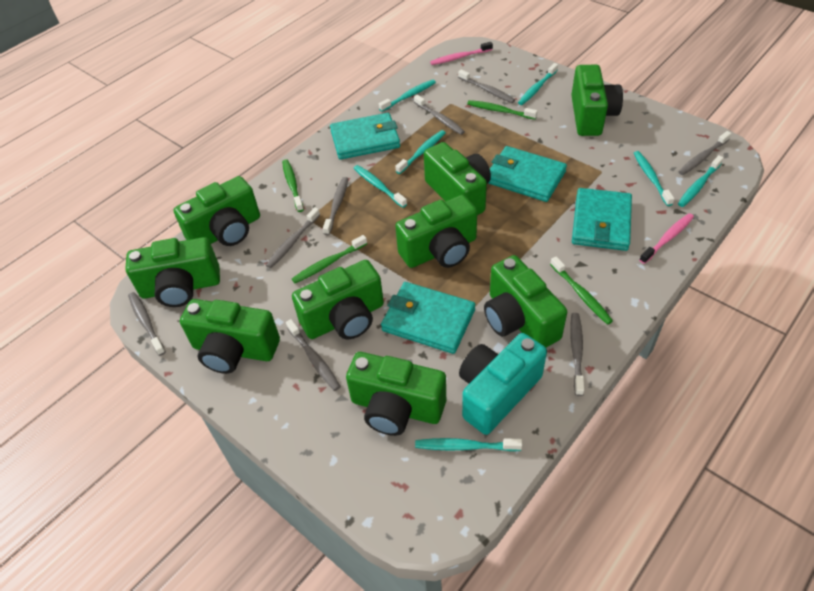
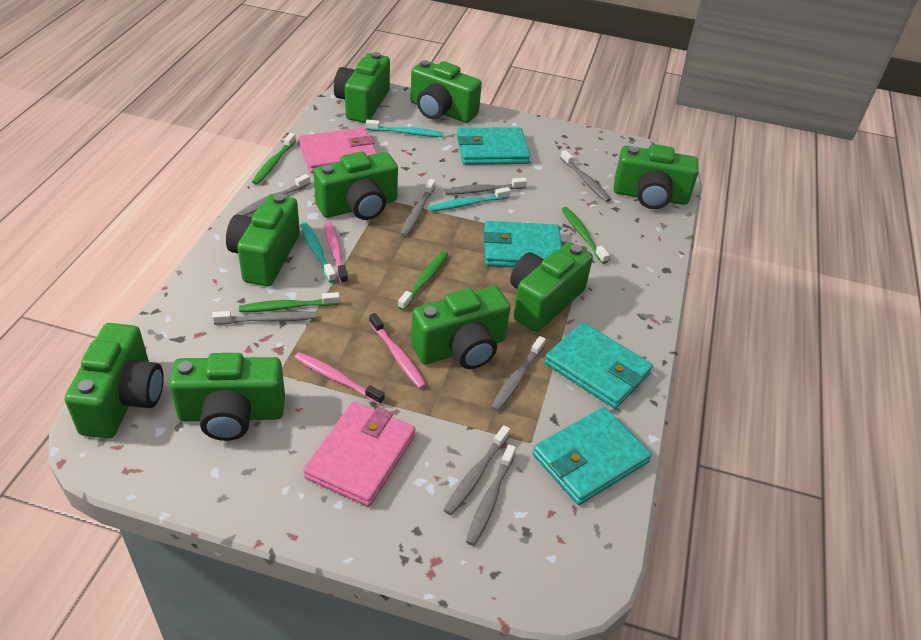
pink toothbrush: [430,42,493,65] [639,213,694,264] = 2 -> [294,352,385,405] [324,221,348,284] [369,313,426,389] = 3
pink wallet: none = 0 -> [299,128,377,173] [303,402,415,507] = 2
turquoise camera: [459,333,547,435] = 1 -> none = 0
turquoise toothbrush: [354,165,407,208] [379,80,436,112] [395,130,446,174] [415,438,522,451] [518,63,558,105] [634,151,675,206] [678,155,724,207] = 7 -> [300,222,336,283] [366,119,443,137] [429,187,511,211] = 3

